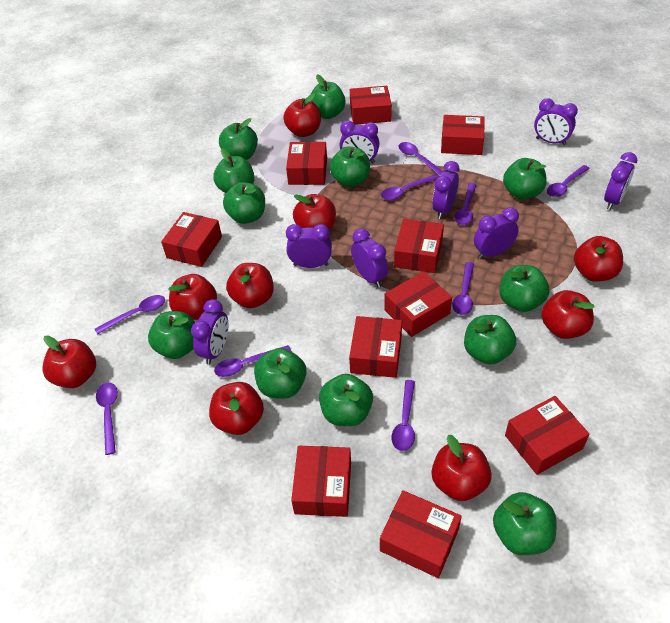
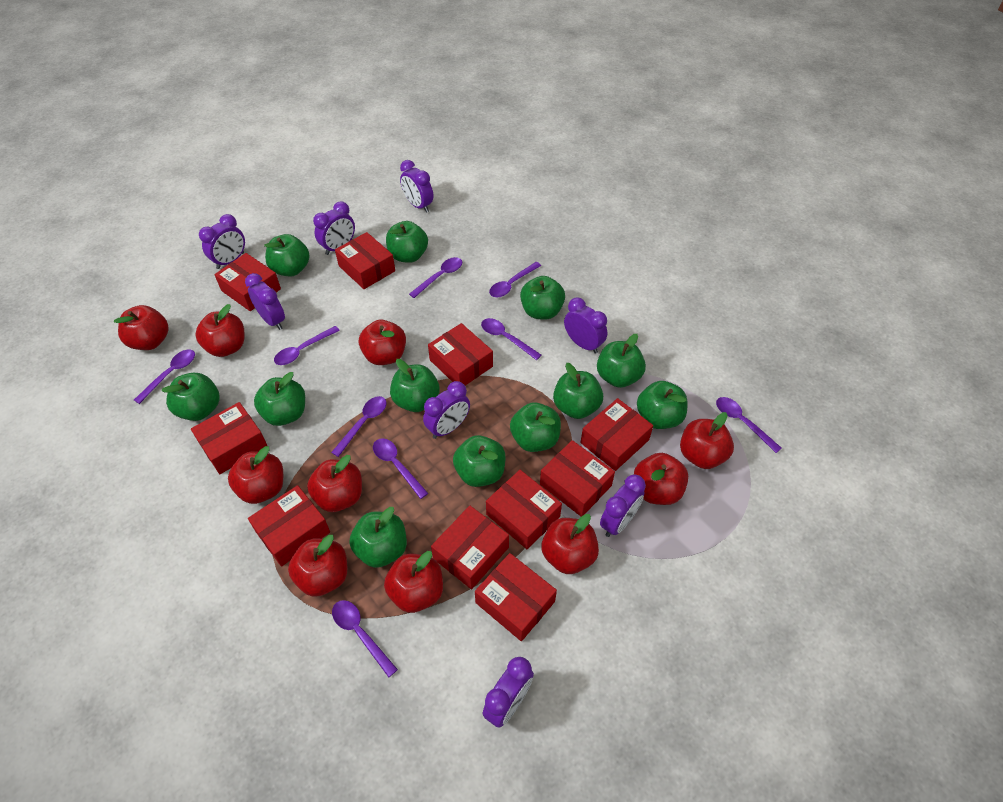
red apple: [42,336,96,388] [169,274,217,320] [209,382,264,435] [226,263,274,308] [283,93,321,137] [293,194,336,231] [432,435,492,501] [541,290,594,339] [574,236,623,282] = 9 -> [114,305,169,350] [195,304,245,357] [228,446,283,504] [288,535,347,597] [307,455,362,512] [359,320,406,365] [384,551,443,613] [542,514,599,574] [634,453,688,505] [680,412,734,469] = 10

